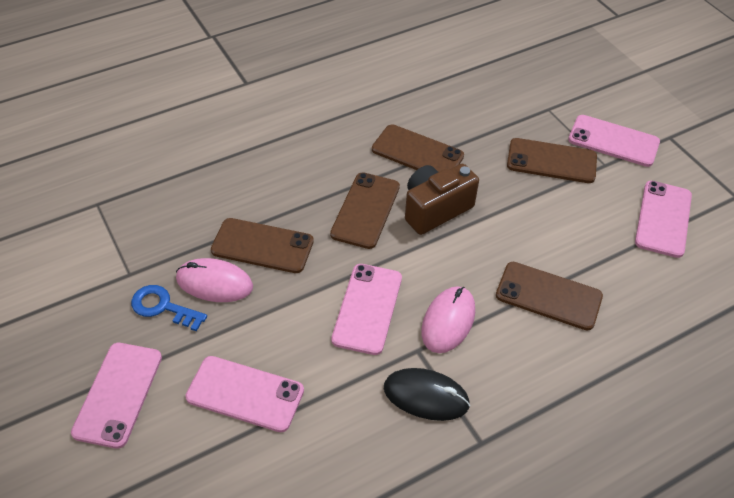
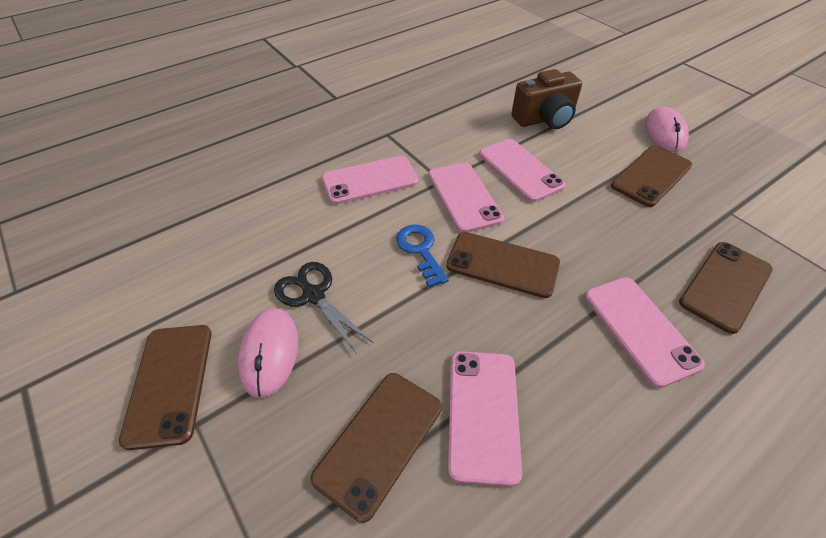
black mouse: [384,368,470,421] = 1 -> none = 0
black scissors: none = 0 -> [274,262,373,354] = 1

